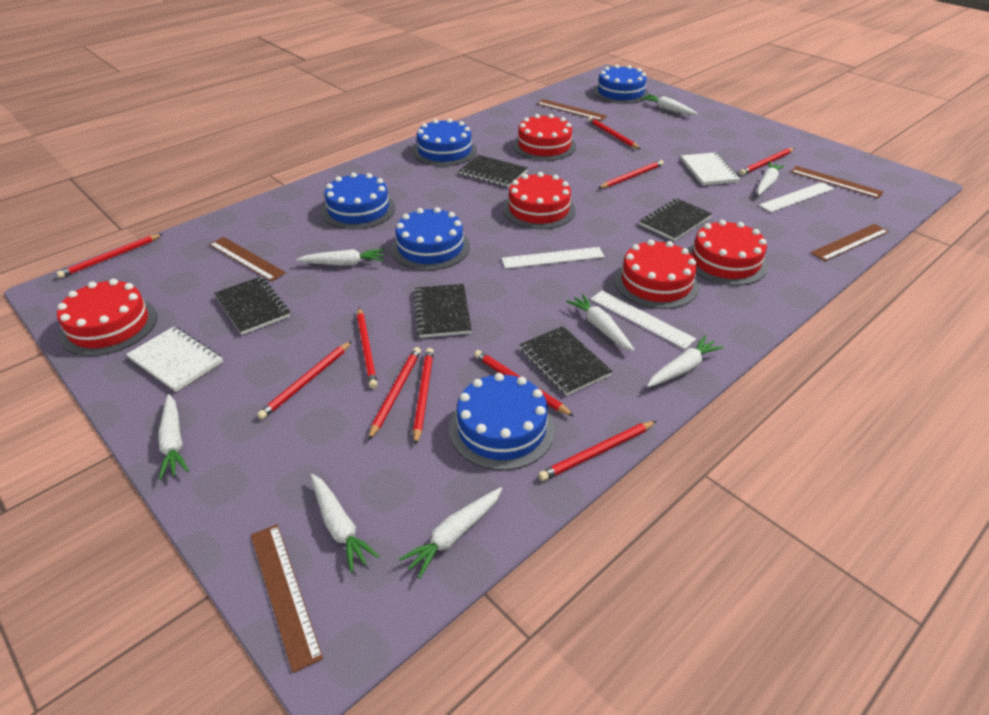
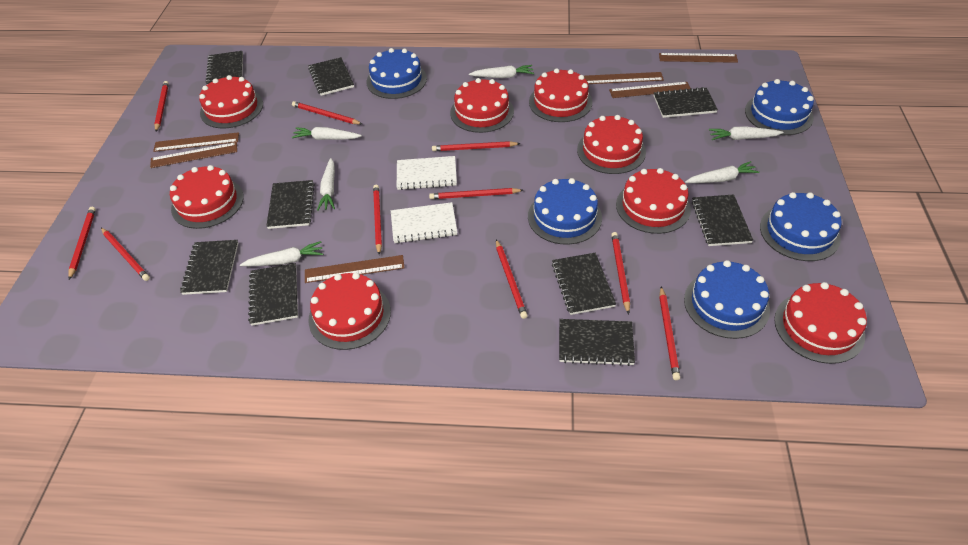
black notebook: [214,276,290,335] [413,284,472,338] [459,155,528,187] [519,326,612,395] [640,198,712,241] = 5 -> [180,240,238,295] [206,51,243,84] [248,263,298,326] [266,180,315,229] [308,57,354,96] [552,253,616,315] [559,319,635,366] [654,87,718,118] [692,194,753,246] = 9
brown ruler: [209,237,286,282] [251,524,323,673] [537,99,607,121] [791,166,884,198] [811,224,889,261] = 5 -> [150,142,237,168] [153,132,239,152] [305,255,405,283] [584,72,664,84] [609,82,691,98] [659,53,738,63] = 6
red cake: [57,279,157,356] [503,172,576,229] [513,114,576,161] [614,240,699,309] [688,220,768,286] = 5 -> [170,165,244,229] [199,75,263,128] [309,273,391,350] [450,78,514,133] [529,68,593,122] [577,115,646,174] [616,168,691,234] [774,282,867,364] = 8
white carrot: [158,394,189,480] [296,249,384,266] [310,474,379,572] [399,487,502,579] [566,294,634,351] [641,94,698,115] [647,336,724,387] [757,162,785,195] = 8 -> [240,241,323,266] [292,127,362,140] [317,158,335,211] [469,65,534,78] [685,161,759,183] [709,126,783,140] = 6
white ruler: [502,247,605,269] [591,290,696,349] [759,182,834,212] = 3 -> none = 0

